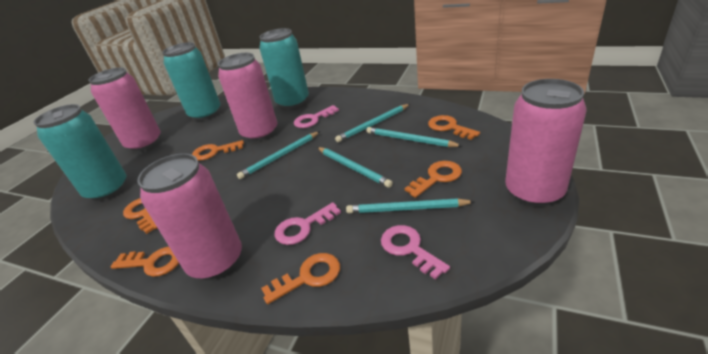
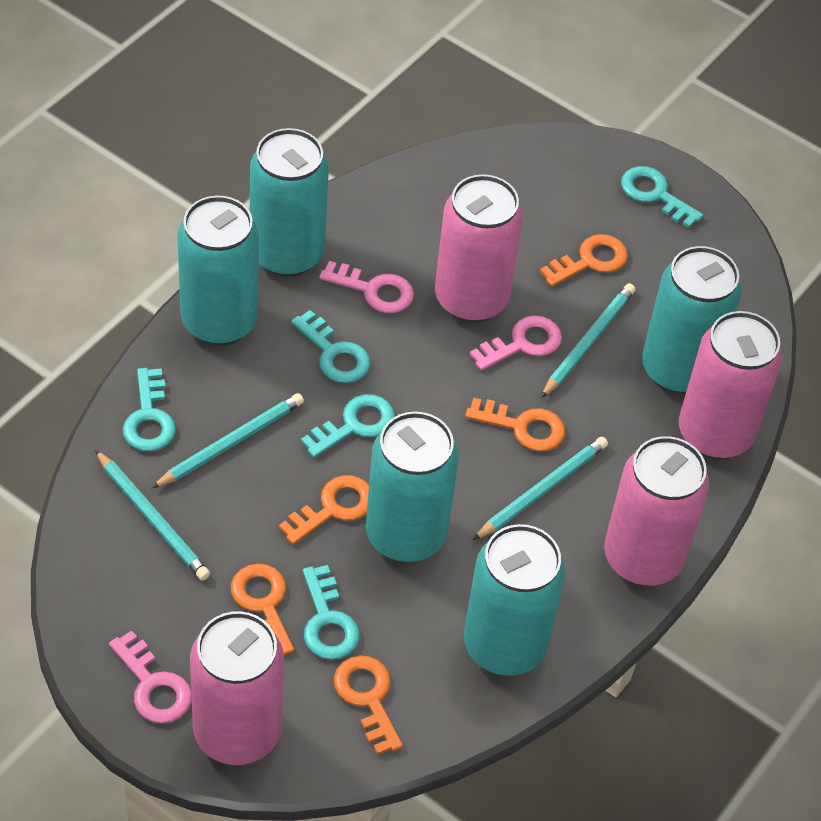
orange key: [111,247,179,277] [123,198,157,234] [192,140,244,161] [261,253,340,304] [405,161,462,198] [428,115,480,140] = 6 -> [231,563,294,655] [279,475,369,545] [334,656,403,755] [465,398,565,452] [540,234,628,287] = 5
turquoise can: [34,104,126,201] [162,42,220,121] [259,28,309,109] = 3 -> [177,196,259,346] [250,128,329,277] [365,412,459,563] [464,524,565,676] [642,246,742,394] = 5
turquoise key: none = 0 -> [123,368,176,452] [291,310,370,383] [301,394,395,458] [303,565,360,660] [621,166,703,228] = 5
turquoise pencil: [237,131,320,179] [317,147,393,188] [335,104,410,142] [346,199,475,213] [367,127,462,147] = 5 -> [95,450,210,581] [152,393,304,488] [473,437,608,540] [541,283,635,398] = 4

